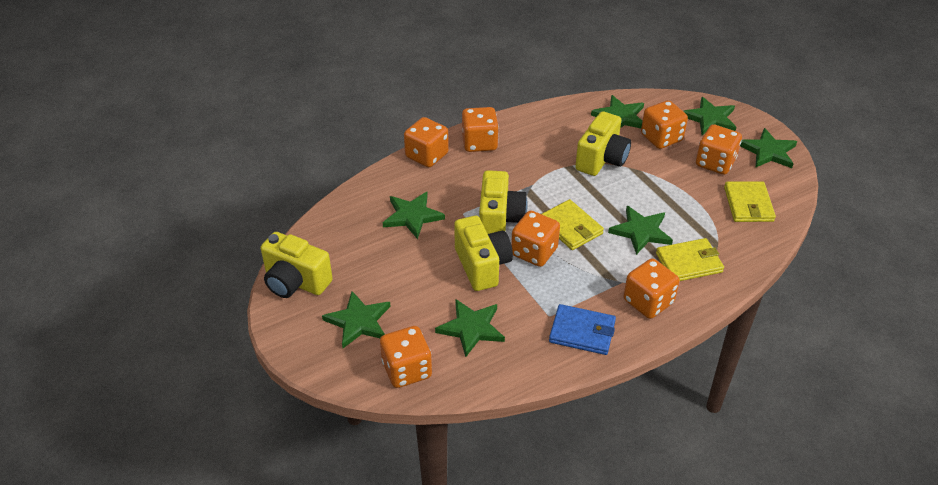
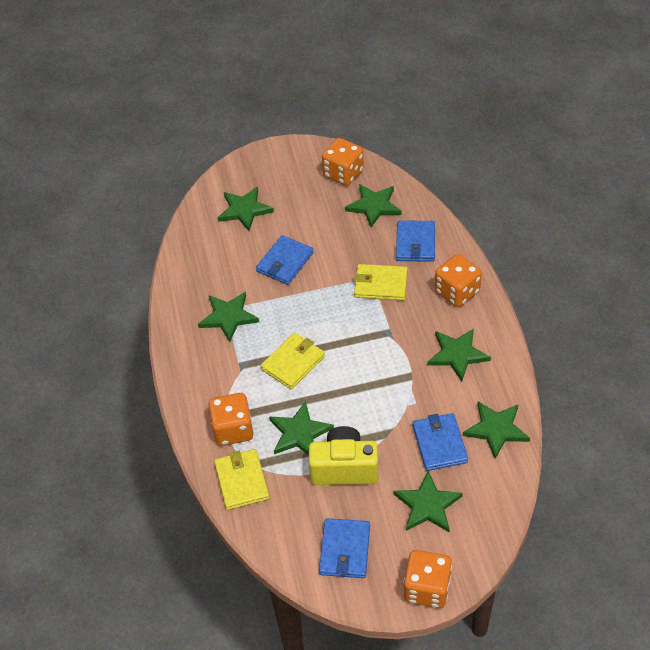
blue wallet: [549,304,616,355] = 1 -> [256,235,313,285] [319,518,370,578] [396,220,435,262] [412,413,468,471] = 4
orange dice: [380,326,432,388] [404,117,449,167] [462,107,499,152] [511,210,560,267] [624,258,680,319] [641,100,688,149] [696,124,742,175] = 7 -> [208,393,254,446] [322,138,364,186] [403,550,452,608] [435,254,482,307] = 4
yellow camera: [261,232,333,298] [454,216,513,291] [479,170,528,234] [575,111,631,176] = 4 -> [309,426,378,485] = 1

